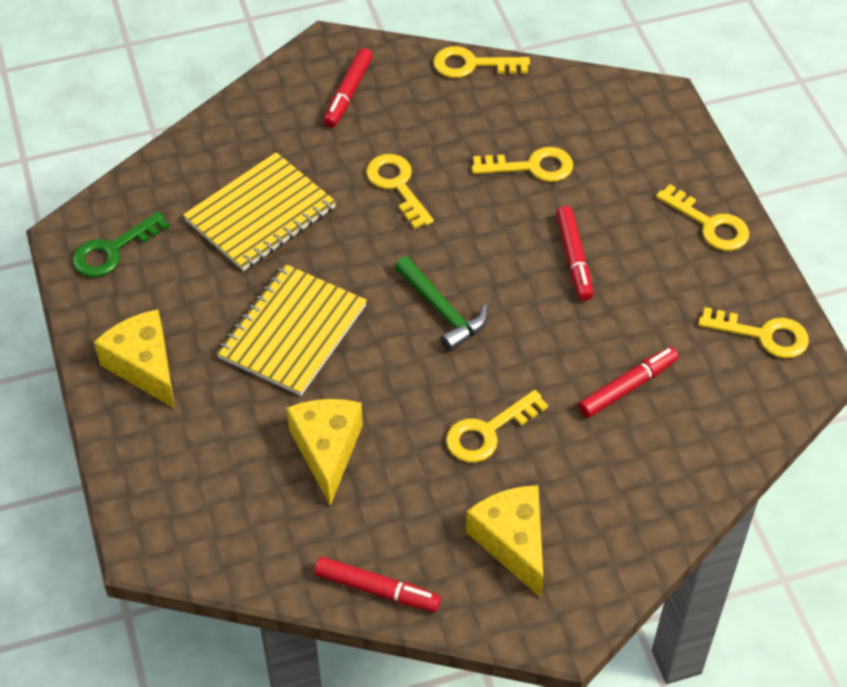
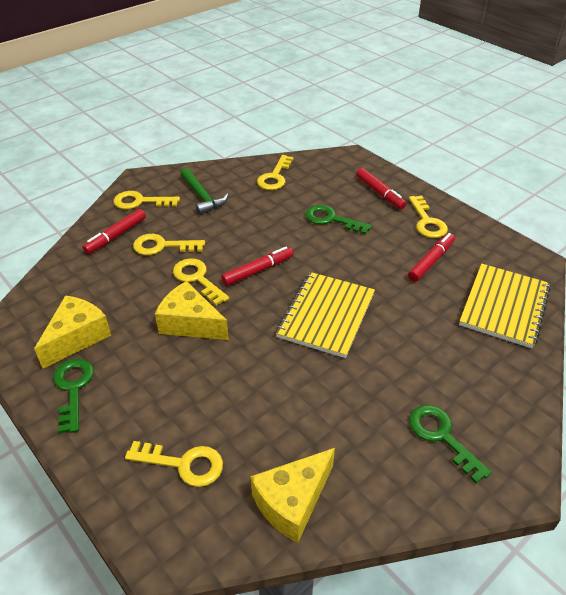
green key: [72,212,170,277] = 1 -> [53,359,94,433] [306,205,372,234] [409,405,492,483] = 3

